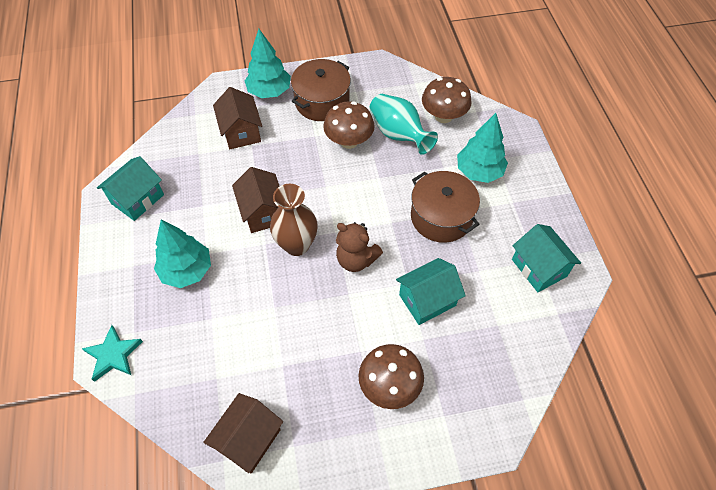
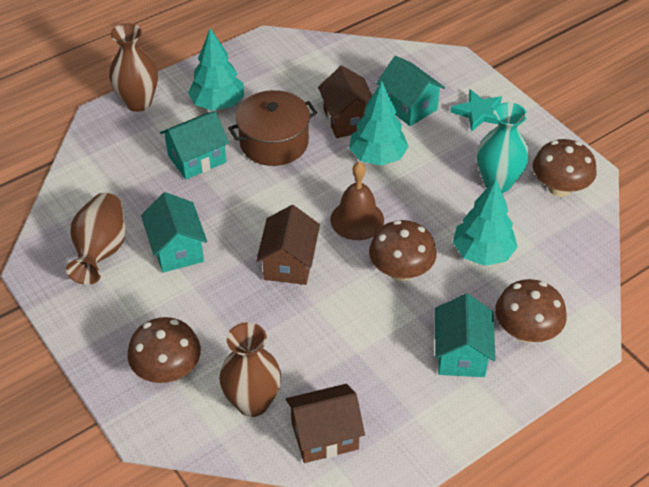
brown bell: none = 0 -> [330,162,384,240] = 1
brown mushroom: [323,101,375,149] [359,344,424,409] [422,77,472,123] = 3 -> [127,317,201,383] [369,220,437,281] [495,279,567,343] [533,139,597,197] = 4
brown pot: [291,59,351,121] [411,171,480,243] = 2 -> [228,90,317,166] = 1
brown teddy bear: [336,222,383,272] = 1 -> none = 0
brown vase: [270,184,318,256] = 1 -> [66,193,126,285] [109,23,158,112] [219,322,281,417] = 3
turquoise house: [97,156,164,221] [396,258,466,325] [512,224,581,292] = 3 -> [141,192,207,273] [160,111,229,179] [376,56,445,126] [435,294,496,377] = 4

